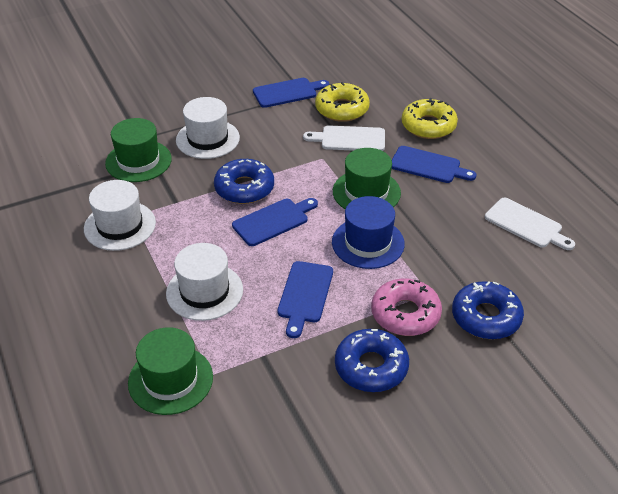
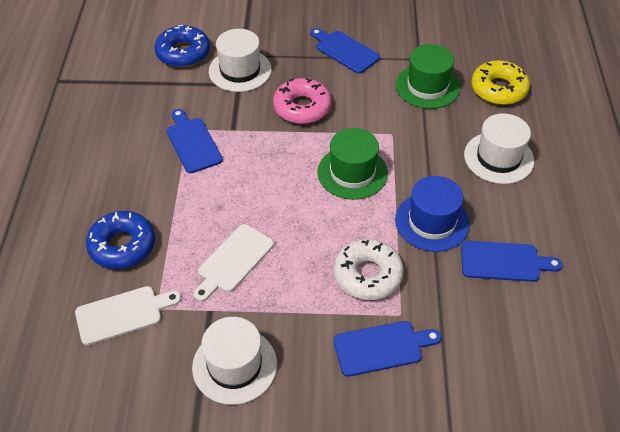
blue donut: [214,159,274,204] [335,329,409,392] [452,281,524,339] = 3 -> [86,211,155,269] [155,25,210,67] = 2
green hat: [105,118,172,182] [128,327,213,415] [333,148,401,209] = 3 -> [317,128,388,200] [396,44,460,109] = 2
white donut: none = 0 -> [334,239,404,300] = 1
yellow donut: [315,82,370,122] [402,98,458,139] = 2 -> [471,60,530,105] = 1

